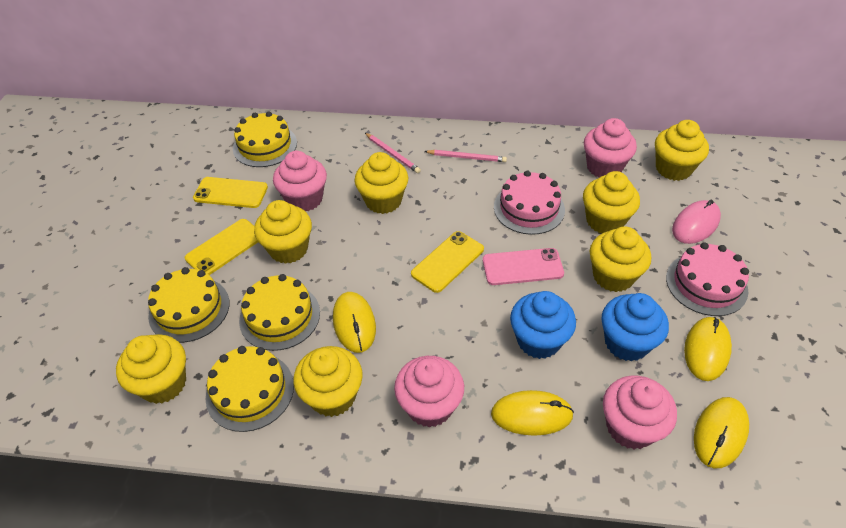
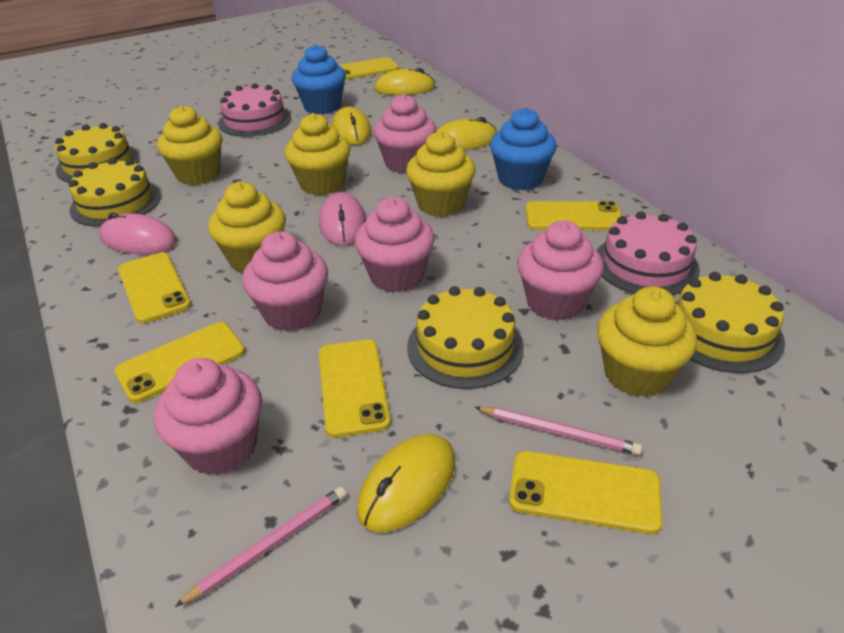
pink cupcake: [273,151,327,211] [394,356,464,428] [584,118,637,178] [603,375,677,449] = 4 -> [154,358,262,475] [242,231,328,332] [355,197,435,293] [374,94,437,174] [517,220,604,321] = 5
pink mouse: [672,200,721,244] = 1 -> [99,212,177,254] [319,192,366,246] = 2
pink phone: [483,248,564,285] = 1 -> none = 0
yellow cupcake: [116,334,186,404] [254,200,312,264] [293,346,363,417] [355,152,408,214] [583,171,640,233] [590,226,651,292] [655,120,709,181] = 7 -> [157,105,222,185] [208,182,286,273] [285,113,351,195] [406,131,476,217] [597,286,697,397] = 5
yellow phone: [185,219,258,275] [193,177,268,208] [411,231,484,293] = 3 -> [114,322,245,403] [118,252,191,324] [319,340,391,438] [339,57,399,80] [509,451,662,534] [526,201,622,230] = 6

